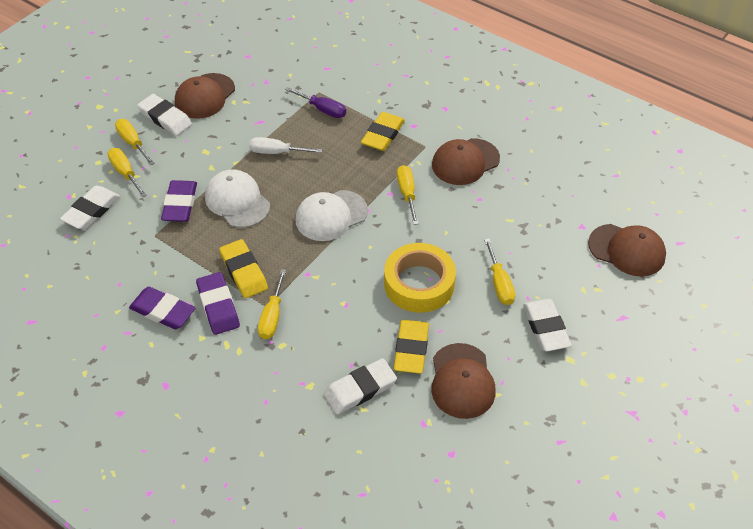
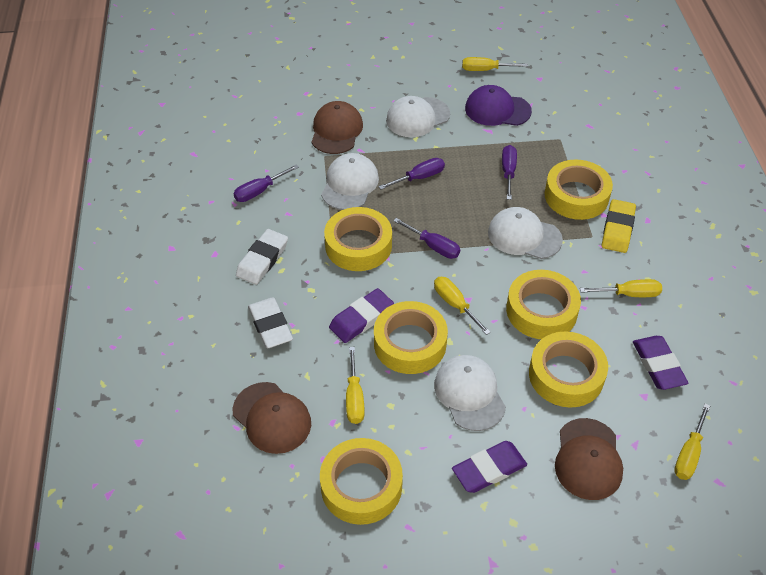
brown cap: [175,73,235,119] [431,343,496,419] [432,138,500,185] [588,224,666,276] = 4 -> [233,382,311,454] [312,101,363,154] [555,418,623,500] = 3
purple cap: none = 0 -> [465,85,532,126] = 1
purple screwdriver: [285,87,346,118] = 1 -> [233,164,299,202] [378,158,445,190] [393,218,460,259] [502,145,517,200] = 4
white cap: [205,169,270,228] [295,190,368,241] = 2 -> [321,153,379,210] [386,96,450,137] [434,355,506,431] [488,207,563,259] = 4
white eraser: [60,185,120,230] [137,94,192,136] [324,358,397,414] [523,299,572,352] = 4 -> [236,229,288,285] [248,297,293,348] = 2
white screwdriver: [249,137,322,154] = 1 -> none = 0
yellow eraser: [219,239,268,298] [361,112,405,151] [394,320,429,374] = 3 -> [602,199,636,253] = 1
yellow tape: [384,243,456,313] = 1 -> [320,438,403,525] [324,207,392,271] [374,301,448,374] [506,270,581,339] [529,331,608,408] [545,159,613,220] = 6

